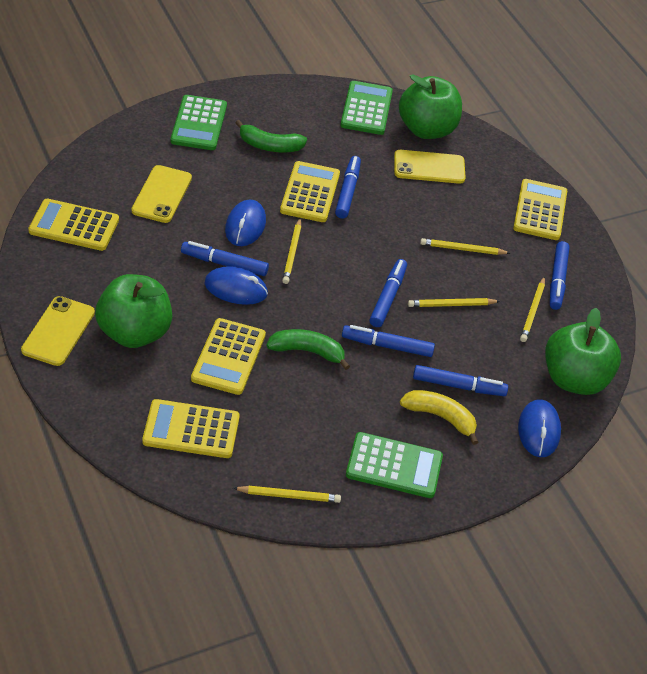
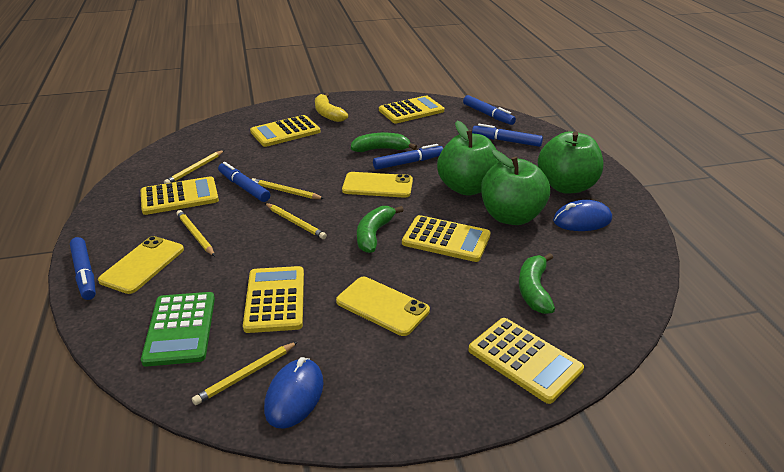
blue marker: [181,241,269,276] [335,156,361,219] [342,325,435,357] [369,259,407,327] [413,365,508,396] [550,241,570,310] = 6 -> [70,237,96,300] [218,162,270,202] [373,144,443,170] [463,95,516,125] [472,124,543,147] = 5
blue mouse: [204,266,268,305] [225,200,266,246] [518,399,561,457] = 3 -> [264,357,324,429] [553,200,612,231] = 2
green banana: [236,120,307,153] [266,329,350,370] = 2 -> [351,133,417,152] [357,206,404,253] [519,253,555,314] = 3
green calculator: [171,95,227,150] [340,81,393,135] [346,432,443,498] = 3 -> [141,292,215,367] = 1
yellow calculator: [28,199,119,251] [142,399,240,458] [191,318,266,395] [280,161,340,222] [513,179,567,240] = 5 -> [141,176,219,215] [243,266,304,333] [250,115,320,147] [379,96,444,123] [402,215,491,262] [468,318,584,404] = 6

